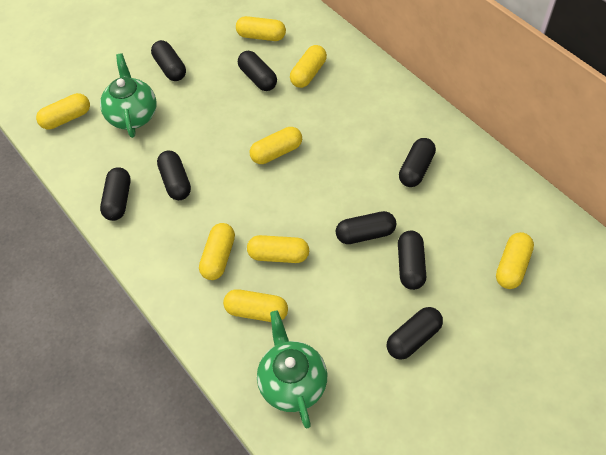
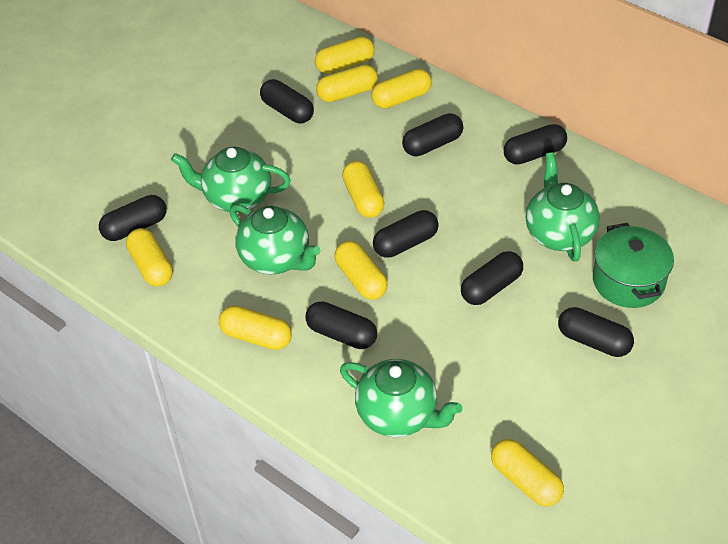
green pot: none = 0 -> [593,223,674,308] = 1
green teapot: [100,54,156,138] [257,311,327,428] = 2 -> [171,147,291,212] [230,204,321,274] [340,359,462,437] [526,152,600,262] = 4

